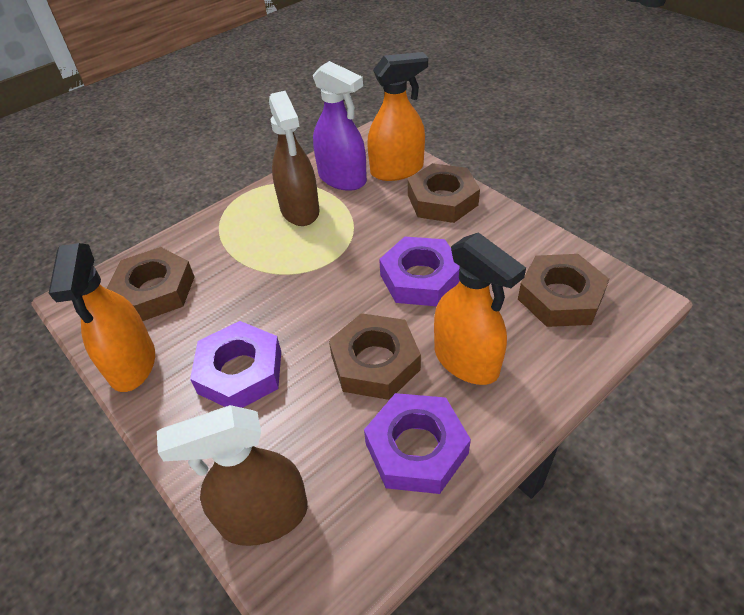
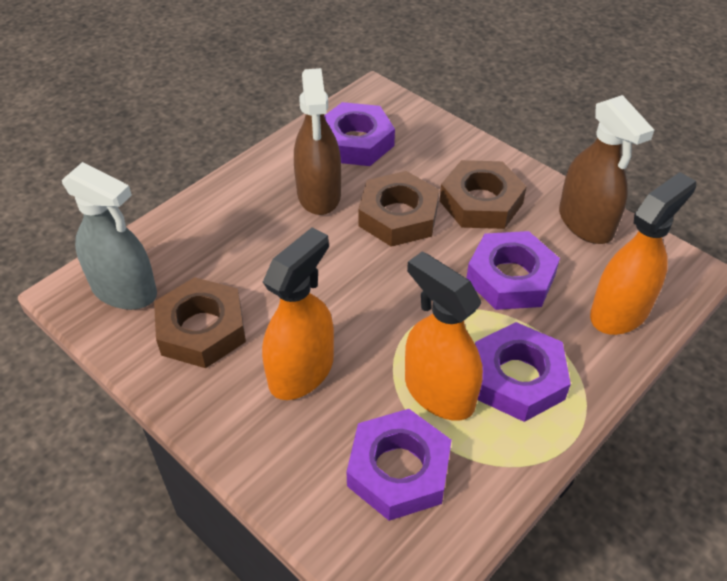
brown nut: [106,247,194,321] [329,313,421,400] [408,163,480,223] [518,254,609,327] = 4 -> [154,277,246,368] [358,171,439,247] [440,160,527,229] = 3
grey spray bottle: none = 0 -> [62,162,157,310] = 1
purple nut: [190,321,281,408] [364,393,471,494] [379,237,460,306] = 3 -> [324,102,395,166] [347,409,452,521] [466,231,560,310] [475,322,571,422] = 4
purple spray bottle: [313,61,367,191] = 1 -> none = 0

